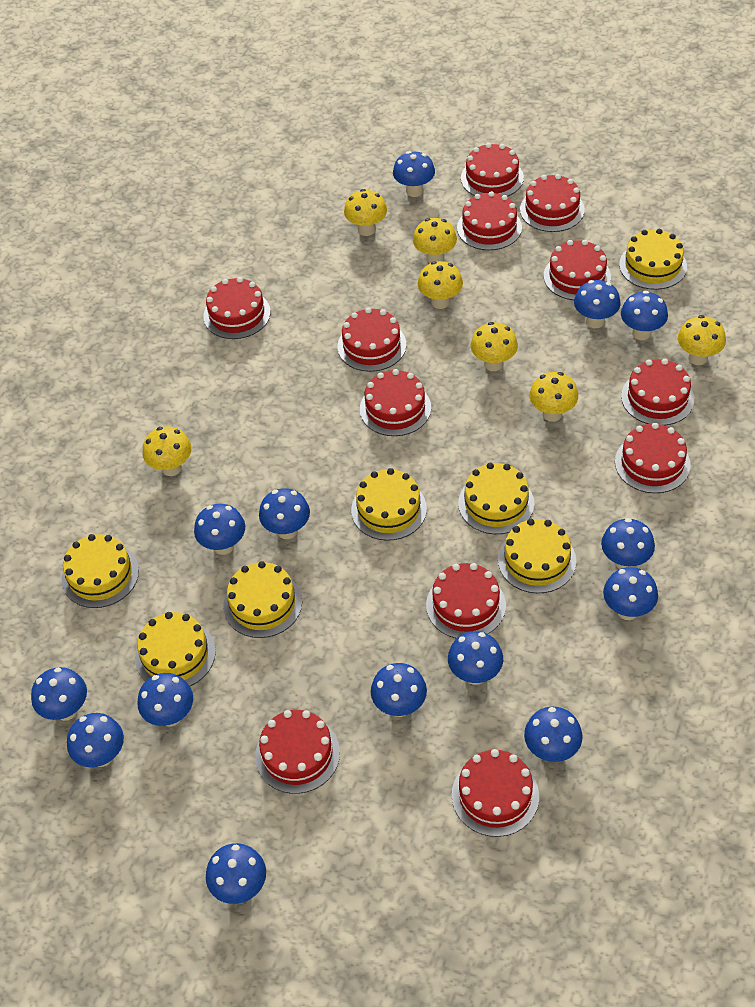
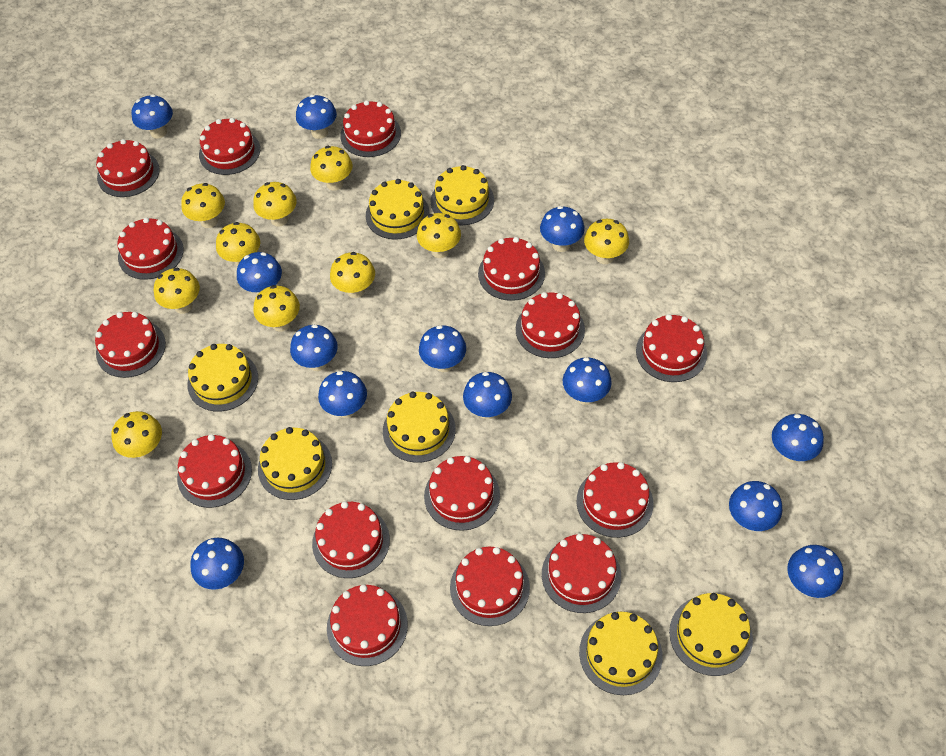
blue mushroom: [31,667,87,721] [67,713,124,767] [137,673,193,727] [194,504,245,555] [206,843,266,904] [259,488,310,539] [371,663,427,717] [393,151,435,197] [448,631,503,685] [524,707,582,762] [574,280,621,328] [601,518,655,569] [603,567,658,620] [621,291,668,340] = 14 -> [132,94,173,139] [190,538,244,590] [237,252,282,295] [290,324,338,371] [296,95,337,139] [318,371,367,418] [419,325,466,372] [463,372,512,419] [540,206,585,252] [563,357,612,405] [729,481,782,531] [772,414,824,462] [787,545,843,598] = 13
red cake: [203,277,270,339] [255,710,340,794] [338,308,406,372] [360,369,431,436] [426,563,506,639] [452,749,539,837] [457,191,522,250] [461,143,524,197] [520,174,585,232] [544,240,611,300] [615,423,691,493] [621,359,694,425] = 12 -> [95,312,166,378] [96,139,160,197] [117,218,184,280] [177,434,252,508] [199,118,260,175] [312,501,390,578] [327,584,408,666] [340,100,401,157] [424,456,500,531] [450,547,530,626] [478,237,545,301] [516,292,585,358] [542,534,621,613] [577,462,653,538] [636,314,707,382] = 15
yellow mushroom: [142,426,192,476] [344,189,387,236] [413,218,457,263] [417,261,463,309] [471,322,518,371] [529,372,578,422] [678,315,726,365] = 7 -> [112,411,162,459] [154,268,200,314] [181,183,225,228] [216,222,260,267] [253,182,297,227] [253,285,300,332] [310,146,353,191] [330,252,375,298] [417,213,461,258] [584,219,629,264] = 10

